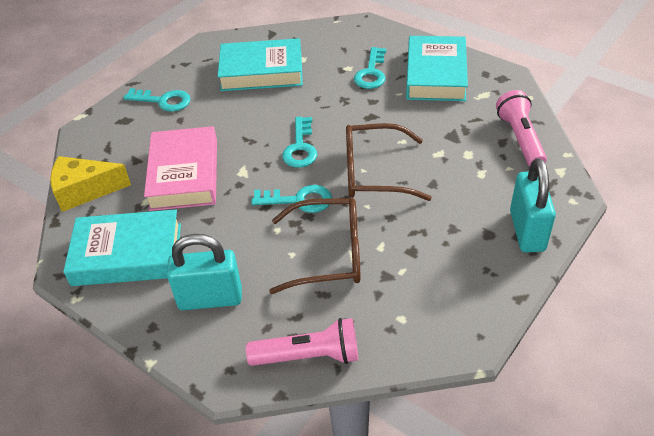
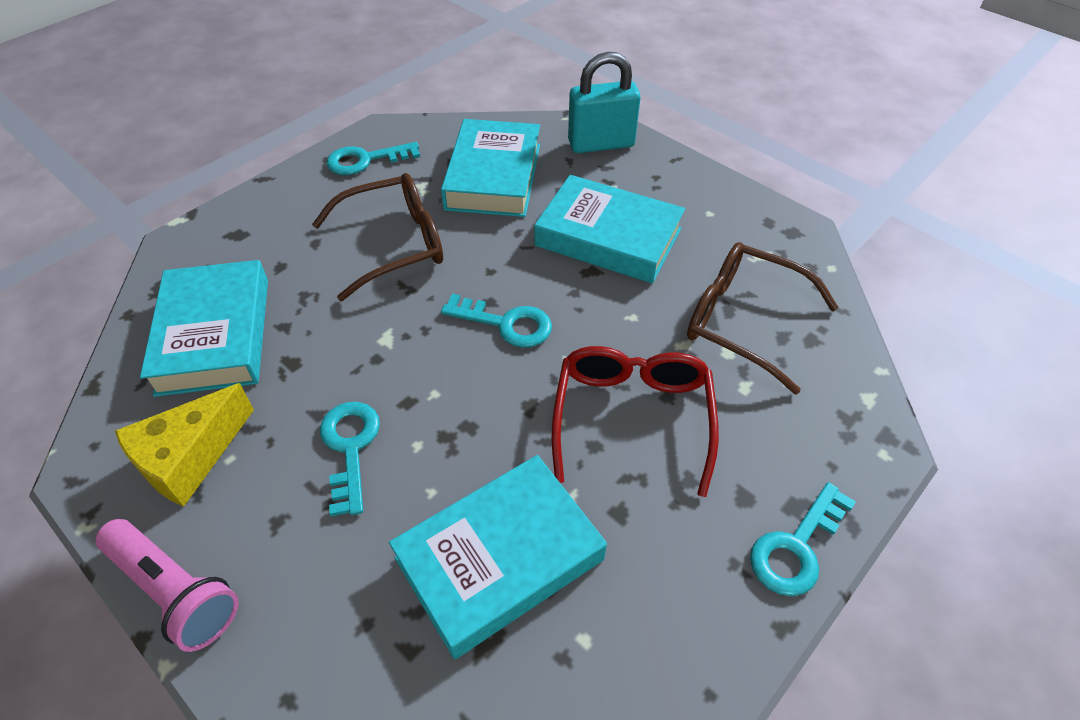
pink book: [144,126,217,211] = 1 -> none = 0
pink flashlight: [246,318,358,366] [496,90,547,166] = 2 -> [96,519,239,652] = 1
red glasses: none = 0 -> [552,346,719,497] = 1
turquoise book: [63,210,181,286] [218,38,303,91] [406,36,468,101] = 3 -> [140,260,268,397] [389,455,607,659] [441,119,540,217] [534,175,685,284] = 4
turquoise padlock: [167,234,242,310] [510,158,556,252] = 2 -> [568,52,641,153] = 1

